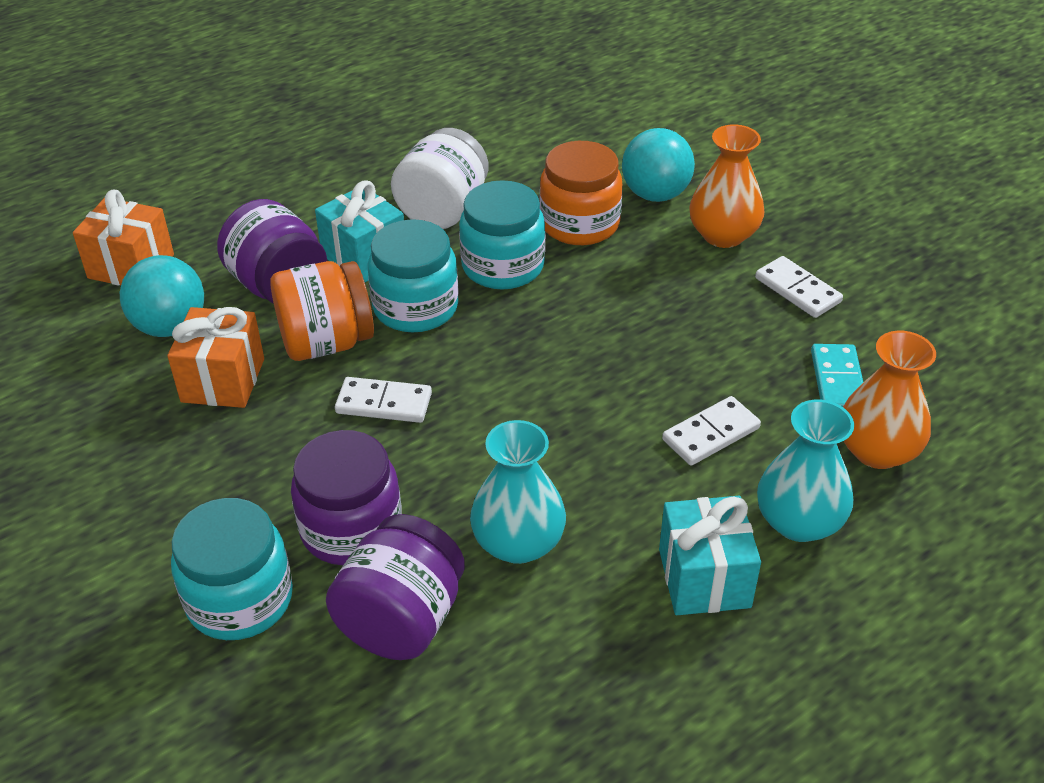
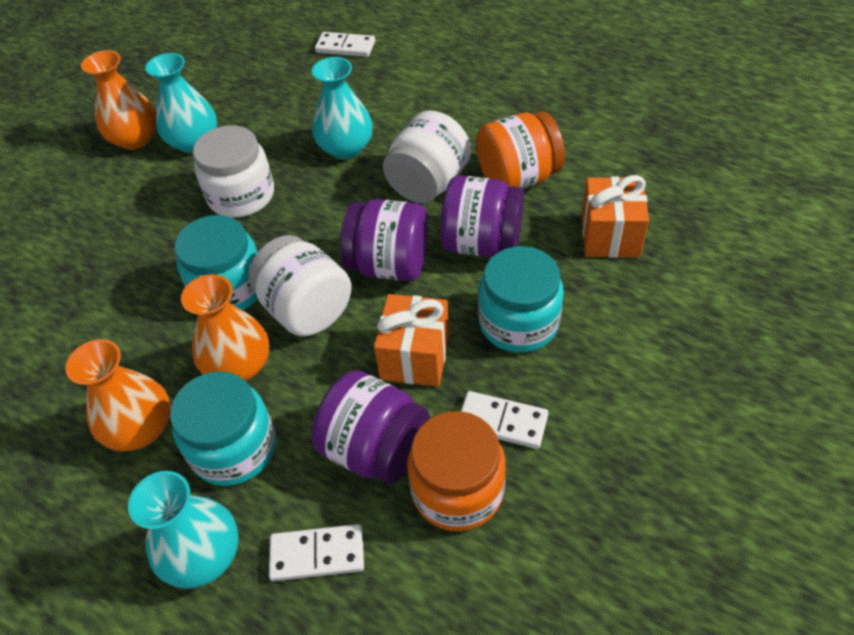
orange vase: [689,124,765,248] [843,331,936,469] = 2 -> [66,339,171,451] [81,50,156,150] [181,274,269,381] = 3
turquoise ball: [120,255,204,337] [622,128,695,202] = 2 -> none = 0
turquoise domino: [811,344,863,407] = 1 -> none = 0
turquoise gift: [315,180,404,282] [659,496,761,615] = 2 -> none = 0
turquoise vase: [470,420,566,564] [757,400,854,542] = 2 -> [128,471,239,589] [145,53,217,153] [312,57,373,159] = 3
white jar: [391,128,488,229] = 1 -> [193,125,274,218] [248,235,352,337] [383,111,471,203] = 3

